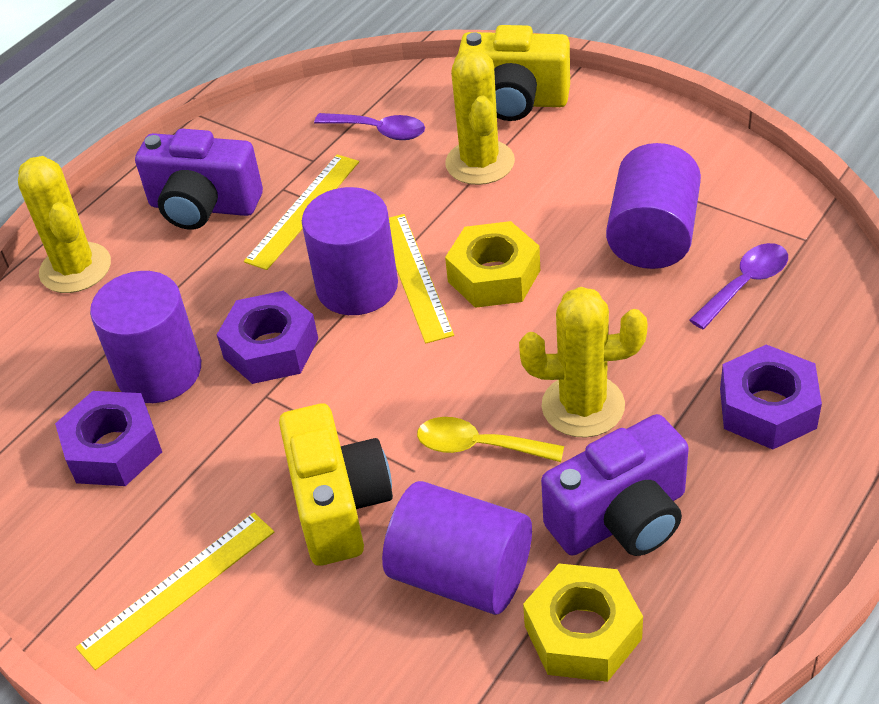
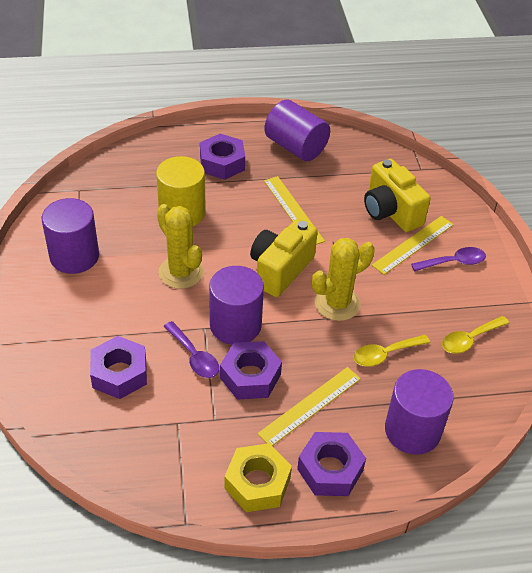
purple camera: [135,129,263,230] [541,414,689,556] = 2 -> none = 0
purple nut: [55,391,162,486] [217,291,318,384] [720,344,822,450] = 3 -> [90,336,147,399] [200,134,245,180] [220,341,282,400] [297,432,366,496] = 4
yellow cactus: [18,156,111,293] [445,49,515,185] [519,287,648,438] = 3 -> [157,204,204,289] [312,238,375,321] = 2
yellow cylinder: none = 0 -> [156,156,206,226] = 1
yellow nut: [445,221,540,308] [523,563,643,682] = 2 -> [225,443,292,512] = 1
yellow spoon: [417,417,564,462] = 1 -> [353,335,430,367] [442,316,509,354] = 2

